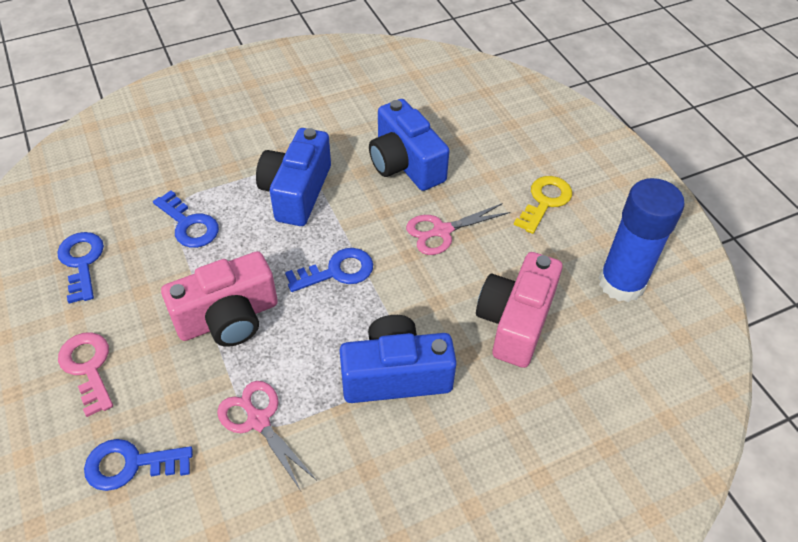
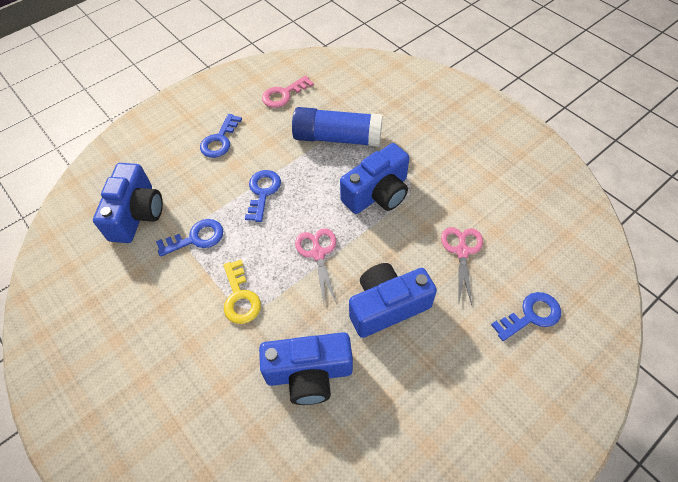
blue camera: [256,128,331,226] [339,315,457,403] [369,99,449,191] = 3 -> [93,163,163,243] [259,332,353,405] [340,143,409,214] [349,263,437,338] = 4
pink camera: [161,251,278,347] [476,252,563,368] = 2 -> none = 0

